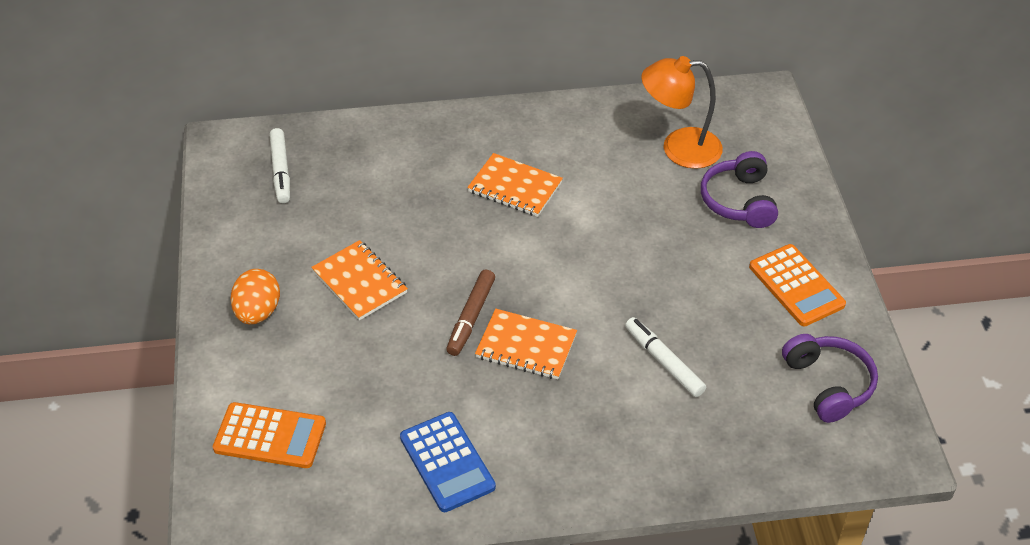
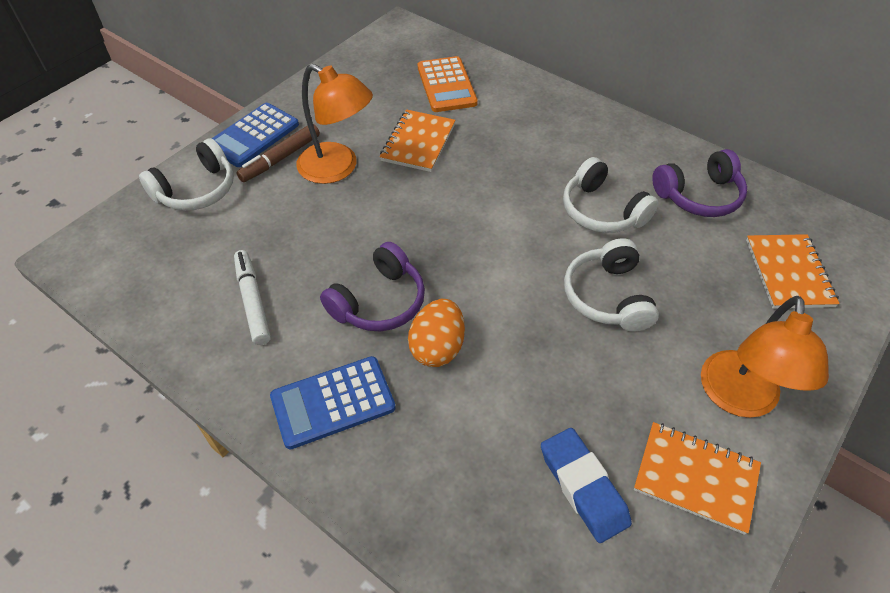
blue calculator: [400,412,496,512] = 1 -> [212,103,299,167] [270,356,396,449] = 2
blue eraser: none = 0 -> [541,428,632,543] = 1
orange calculator: [213,402,326,468] [749,244,846,326] = 2 -> [418,56,478,112] = 1
orange lamp: [641,56,723,169] = 1 -> [296,64,373,184] [701,296,829,418] = 2
white headphones: none = 0 -> [139,138,234,211] [563,157,659,233] [564,238,659,332] = 3
white marker: [270,128,290,203] [625,317,706,397] = 2 -> [234,250,271,345] = 1

